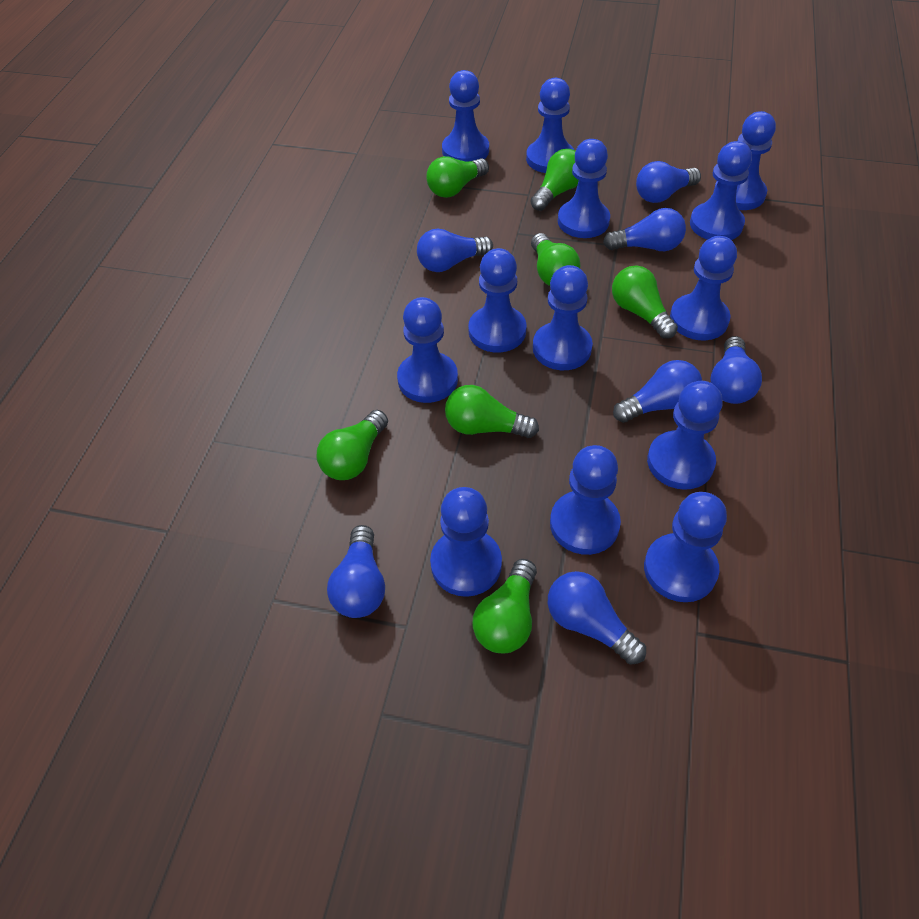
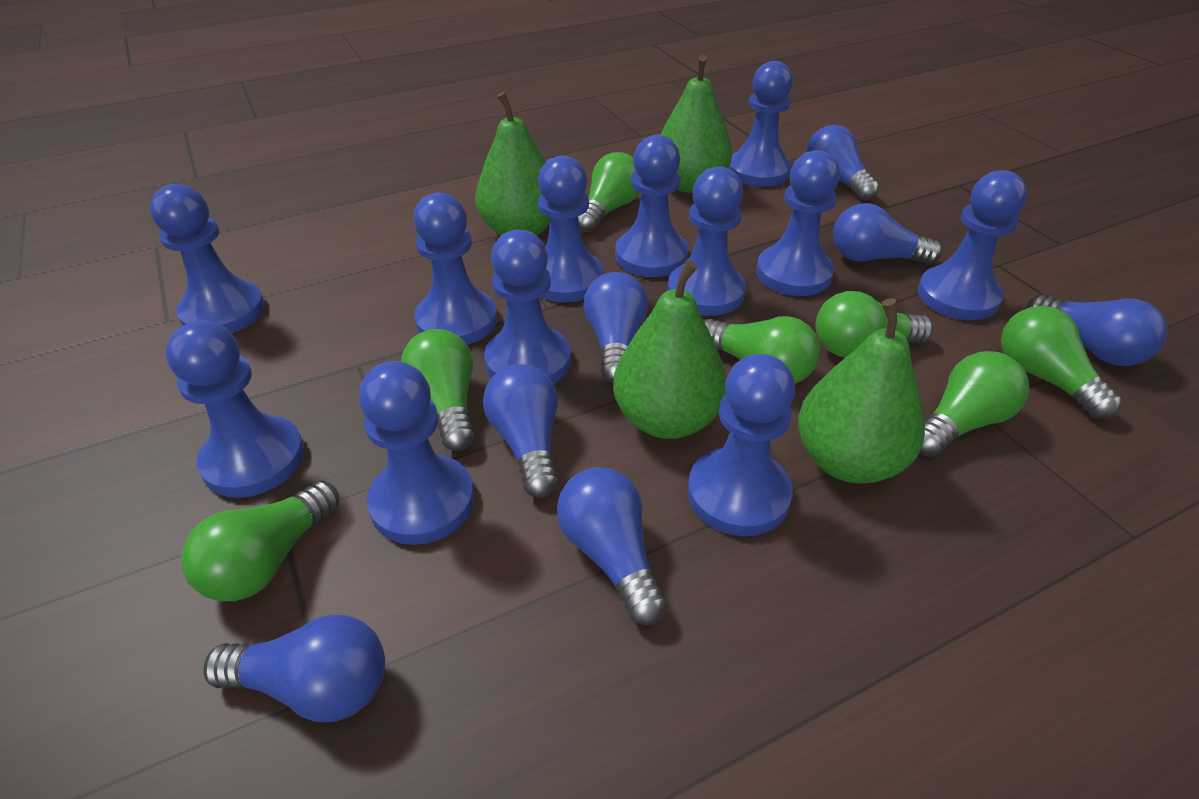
blue pawn: [397,297,458,403] [430,487,502,597] [442,70,489,161] [468,248,526,352] [526,78,574,173] [533,265,593,370] [550,445,621,555] [558,139,610,238] [644,492,727,602] [647,381,723,490] [670,236,737,340] [690,141,752,240] [714,111,776,210] = 13 -> [150,184,265,333] [166,320,305,498] [359,361,474,545] [413,192,497,345] [484,230,571,384] [538,155,604,303] [615,135,688,277] [668,167,746,316] [687,354,795,536] [728,61,793,187] [756,150,840,296] [918,170,1027,320] = 12
green pear: none = 0 -> [475,92,550,236] [613,260,727,439] [661,55,732,193] [798,298,925,484] = 4

